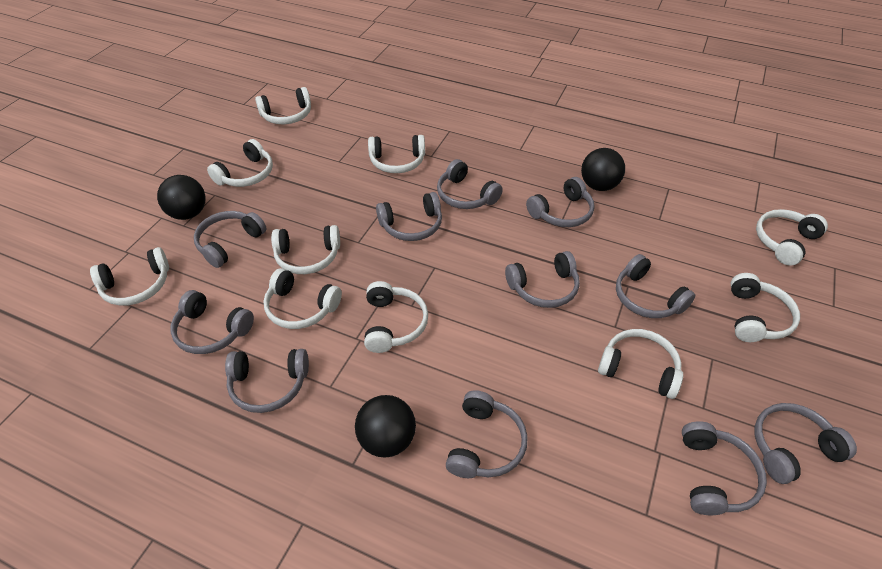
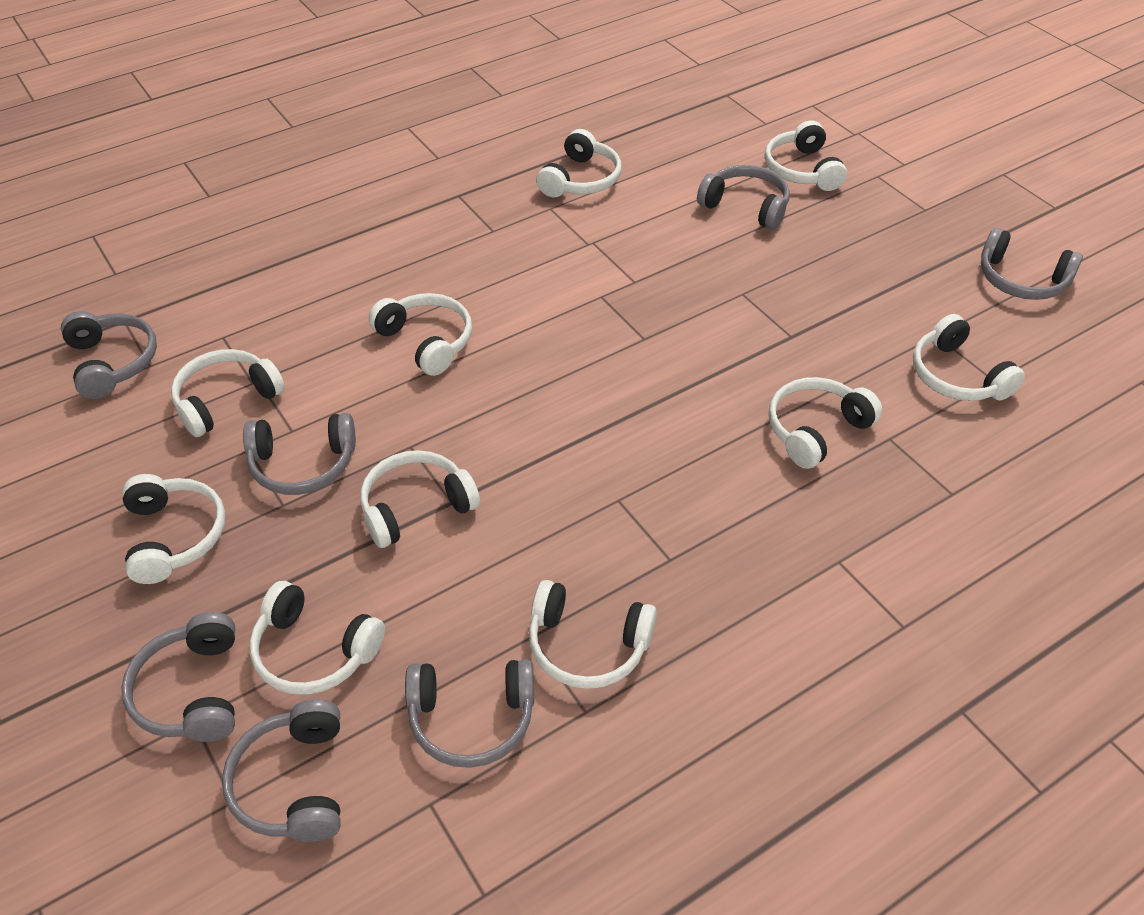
black ball: [157,175,205,220] [355,395,416,458] [581,148,625,191] = 3 -> none = 0
grey headphones: [170,290,254,354] [194,211,267,268] [225,349,309,413] [376,192,442,241] [437,159,503,209] [446,390,528,478] [505,251,580,308] [526,177,595,227] [616,254,695,318] [682,421,767,515] [754,403,857,484] = 11 -> [61,311,157,399] [121,612,235,742] [222,699,341,842] [243,413,356,495] [405,659,534,768] [697,165,789,230] [981,228,1083,300] = 7

